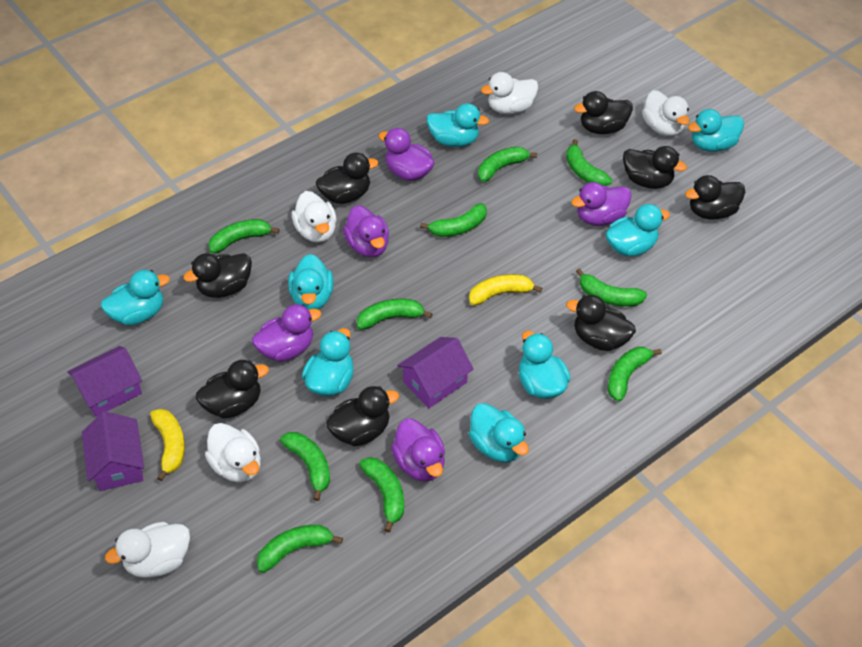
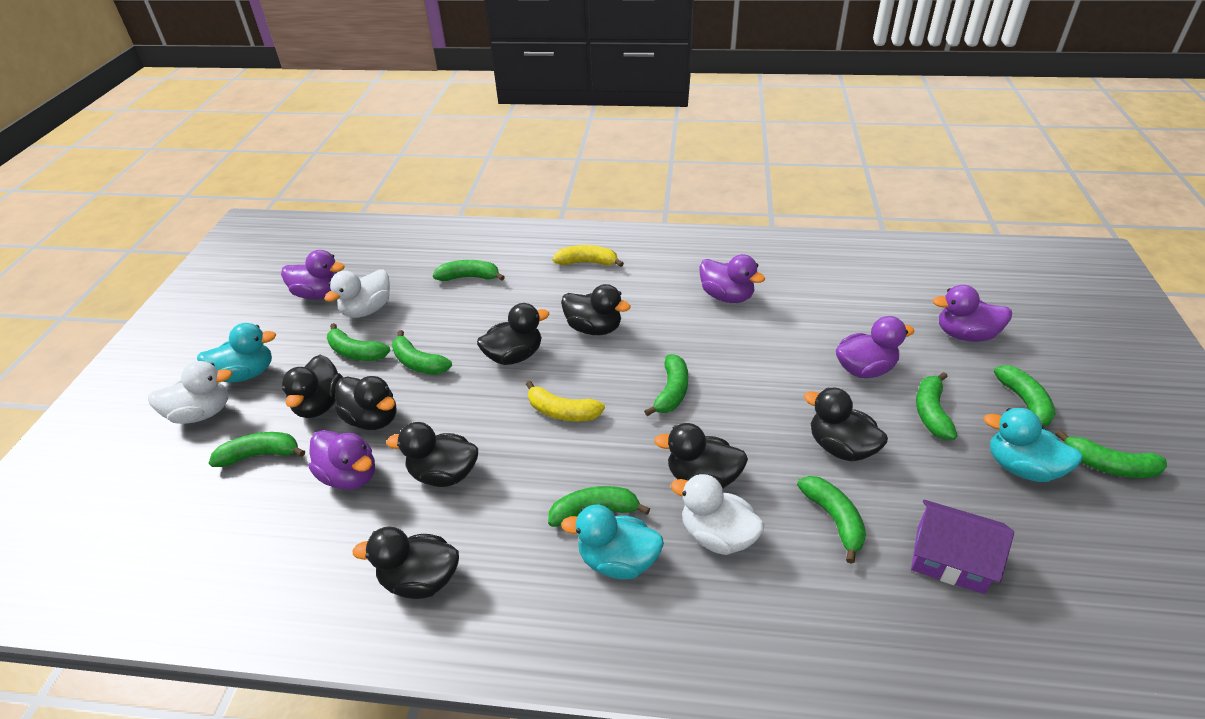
purple house: [67,346,142,417] [82,411,144,491] [397,337,474,408] = 3 -> [911,500,1014,594] = 1
turquoise duck: [101,270,170,325] [288,254,334,310] [302,328,354,396] [427,103,489,147] [469,403,529,462] [519,331,571,399] [606,204,670,256] [688,109,744,152] = 8 -> [197,323,276,383] [561,505,664,580] [984,408,1083,482] = 3
white duck: [105,522,190,578] [205,423,261,483] [292,191,337,243] [481,72,538,114] [642,90,690,136] = 5 -> [148,361,232,424] [324,270,390,318] [671,474,764,555] = 3

